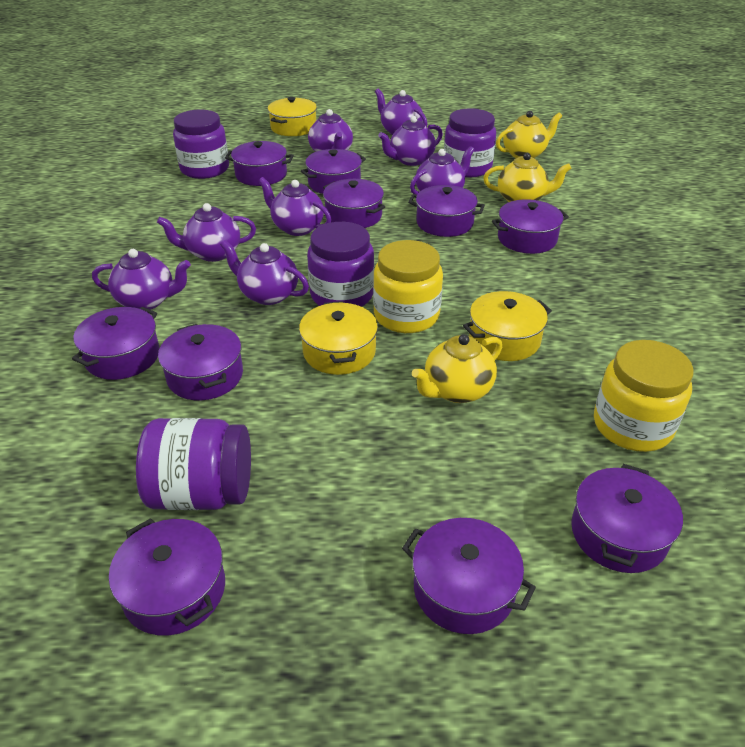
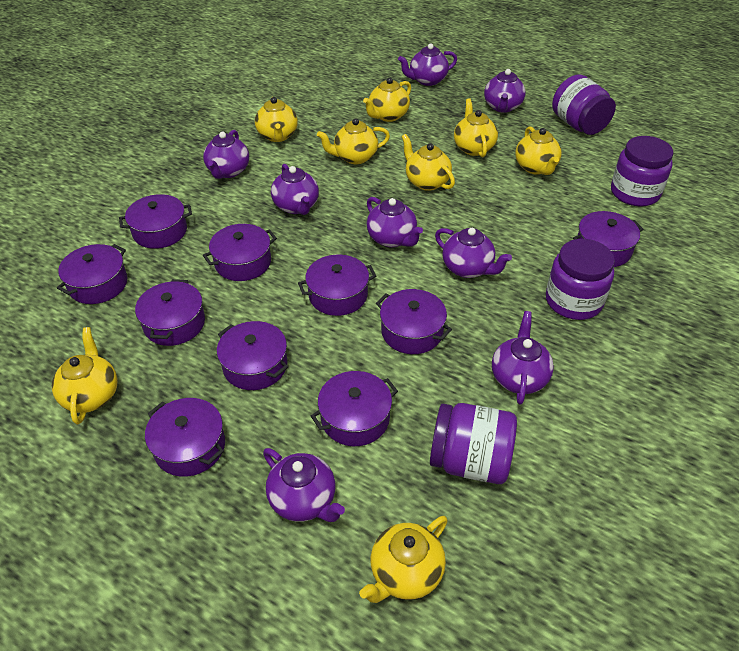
yellow jar: [373,240,443,333] [594,340,693,452] = 2 -> none = 0
yellow pot: [268,97,317,136] [299,301,378,375] [463,291,552,361] = 3 -> none = 0
yellow teapot: [412,334,502,403] [483,153,572,202] [496,111,562,158] = 3 -> [52,327,117,424] [255,97,298,142] [317,118,390,164] [359,516,448,603] [363,78,411,122] [402,134,455,191] [454,98,498,157] [515,126,562,175] = 8

